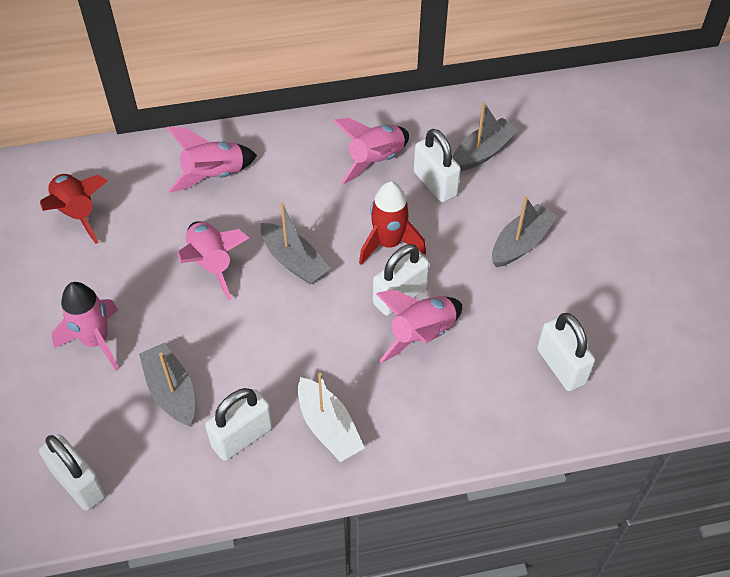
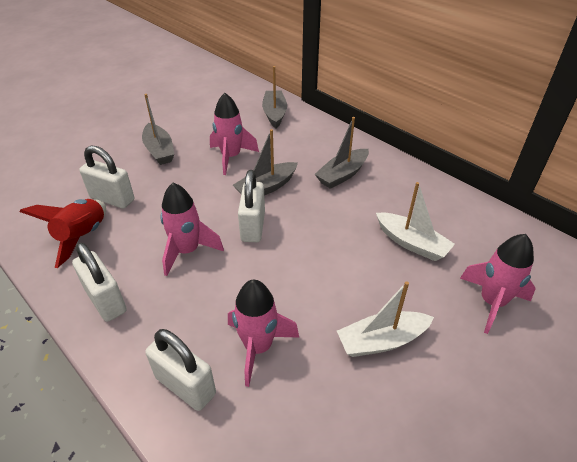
pink rocket: [52,282,118,370] [167,127,257,193] [178,221,249,300] [333,118,409,184] [376,289,462,363] = 5 -> [160,183,224,276] [210,93,259,175] [228,280,299,387] [460,234,536,334] = 4
red rocket: [40,174,108,244] [359,181,426,265] = 2 -> [19,199,106,268] = 1
white boat: [298,373,365,462] = 1 -> [337,281,434,357] [376,182,455,261] = 2
white padlock: [39,435,106,511] [205,388,273,461] [373,244,429,316] [414,129,461,202] [537,313,595,391] = 5 -> [72,243,127,322] [79,145,134,209] [145,329,216,411] [238,170,265,242] = 4

